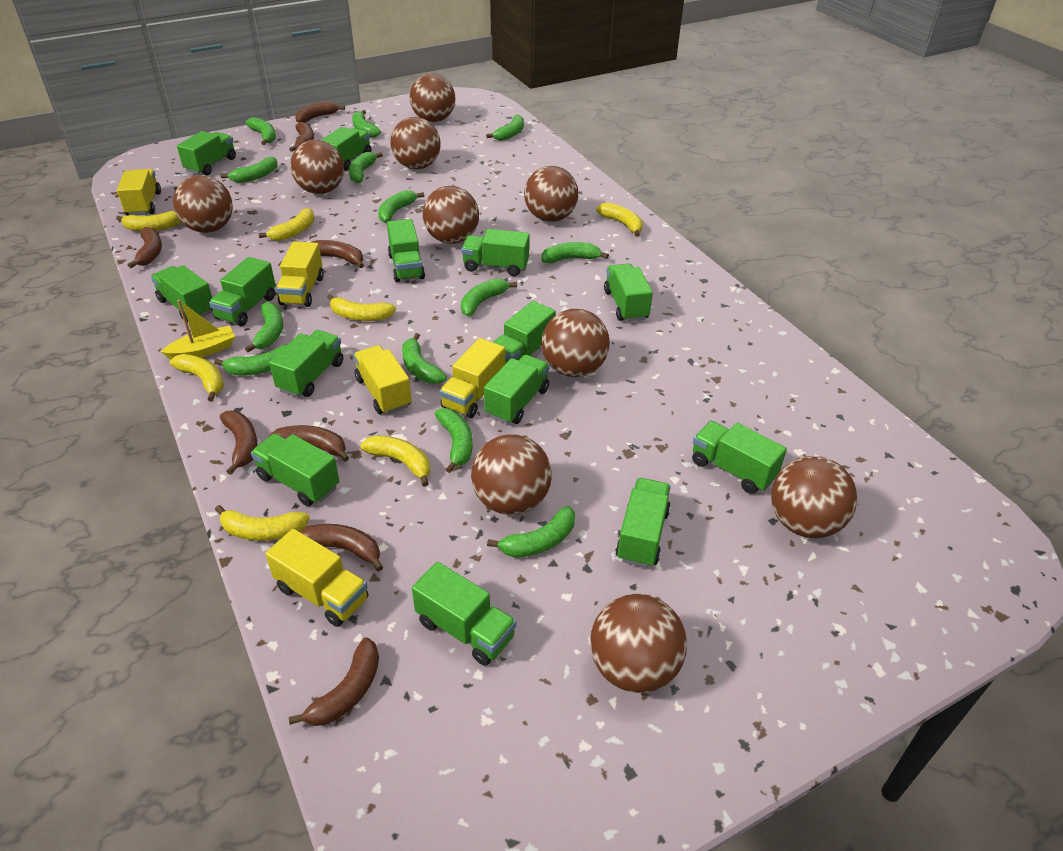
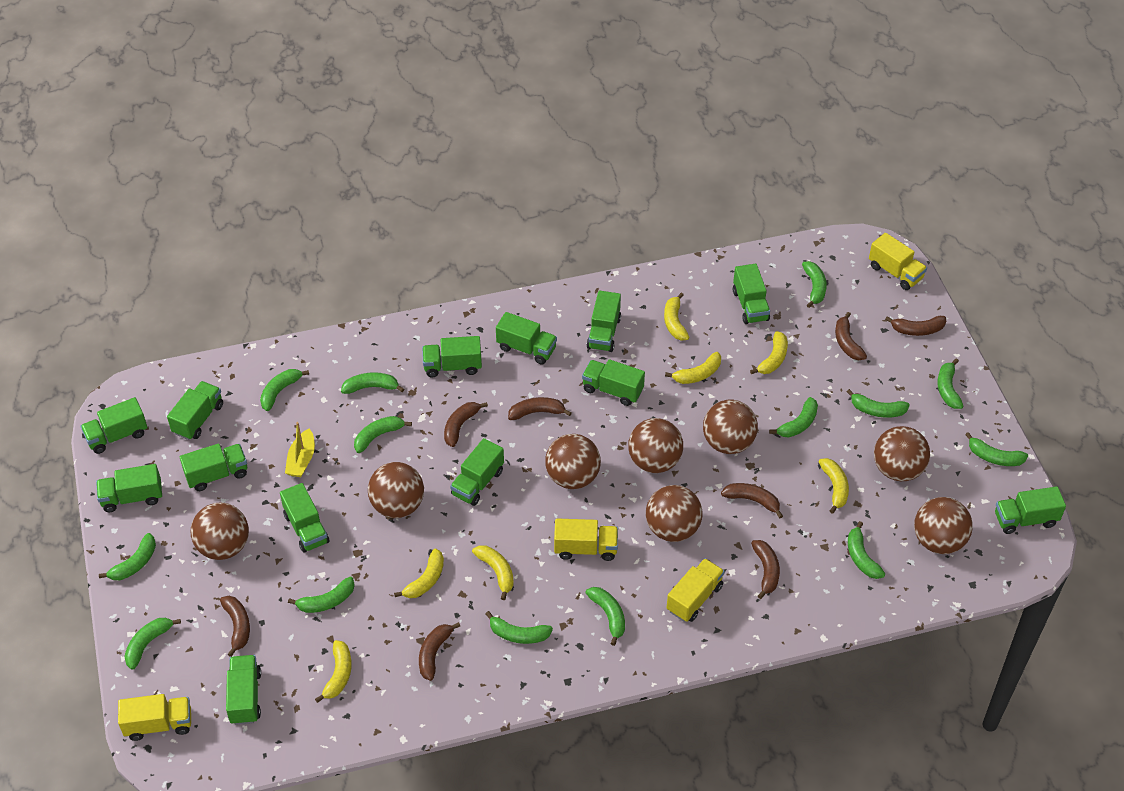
brown ball: [173,175,233,233] [290,140,344,194] [390,117,440,169] [410,73,455,122] [423,186,479,244] [471,434,552,515] [524,166,578,222] [541,309,610,377] [590,594,687,693] [771,456,857,538] = 10 -> [191,502,249,560] [368,462,424,518] [545,434,601,489] [628,418,683,473] [646,485,703,542] [703,400,758,454] [874,426,930,481] [914,497,973,554] = 8
green banana: [214,345,287,375] [221,156,278,183] [245,302,283,352] [246,117,276,145] [349,152,383,183] [352,110,381,137] [378,190,424,223] [402,333,447,384] [435,408,473,473] [461,278,517,316] [486,114,524,141] [487,506,575,558] [542,242,609,263] = 13 -> [99,533,156,580] [124,618,181,670] [260,369,309,411] [288,577,355,613] [341,372,404,394] [354,416,412,453] [486,611,553,644] [585,587,625,646] [769,397,818,437] [802,261,827,308] [847,389,910,418] [848,521,885,579] [937,358,963,409] [965,432,1028,466] = 14
green truck: [151,265,213,322] [177,131,236,175] [209,257,276,326] [251,434,339,506] [269,330,343,397] [322,127,371,171] [387,219,425,282] [412,562,516,666] [461,229,530,276] [484,354,550,424] [493,301,556,364] [604,264,653,322] [616,478,671,568] [692,421,787,494] = 14 -> [80,397,147,454] [96,464,162,512] [167,381,223,440] [180,443,247,491] [226,655,261,725] [280,483,329,553] [422,336,482,377] [450,438,504,506] [496,312,557,365] [582,359,645,406] [587,290,621,352] [733,264,770,324] [995,486,1066,534] = 13
yellow truck: [117,169,161,215] [265,529,369,627] [276,241,324,307] [353,345,412,414] [439,338,505,418] = 5 -> [118,694,191,741] [554,519,618,561] [667,558,724,622] [869,233,927,290] = 4

